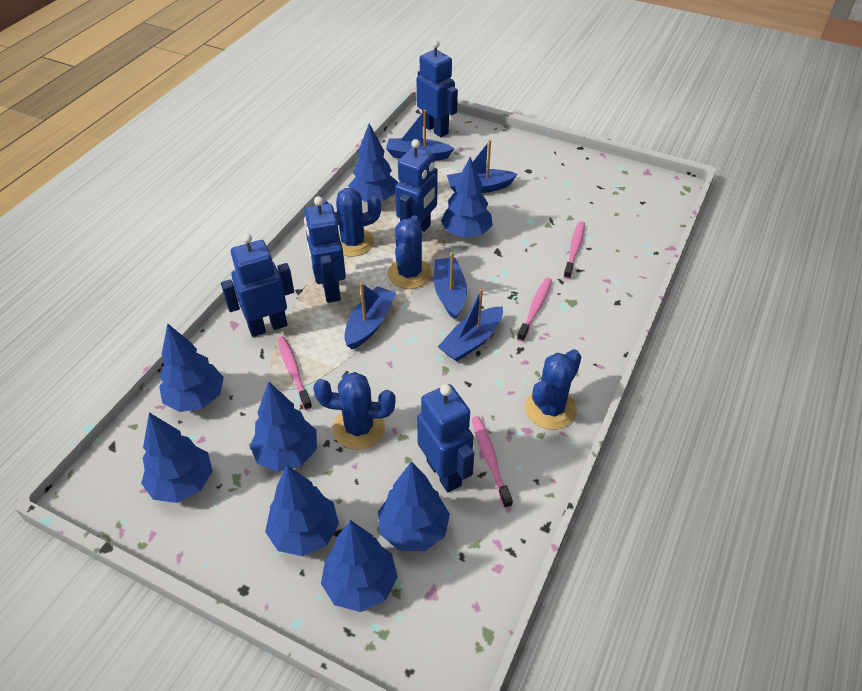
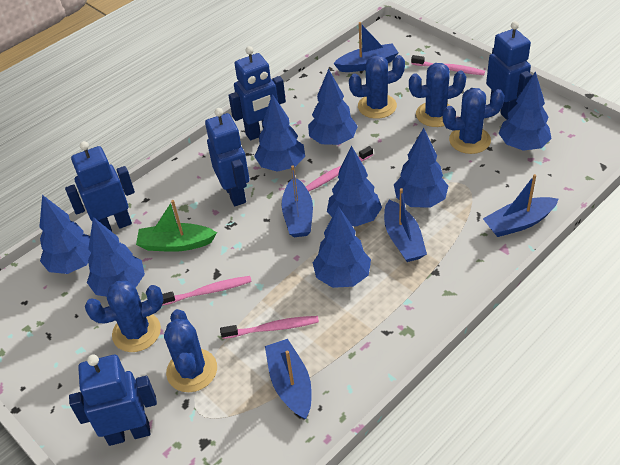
blue cactus: [313,372,396,450] [323,188,381,257] [387,216,432,289] [525,349,581,429] = 4 -> [85,281,163,352] [164,309,217,392] [349,55,405,119] [409,63,466,127] [443,88,505,154] = 5
green boat: none = 0 -> [136,200,217,252] = 1

